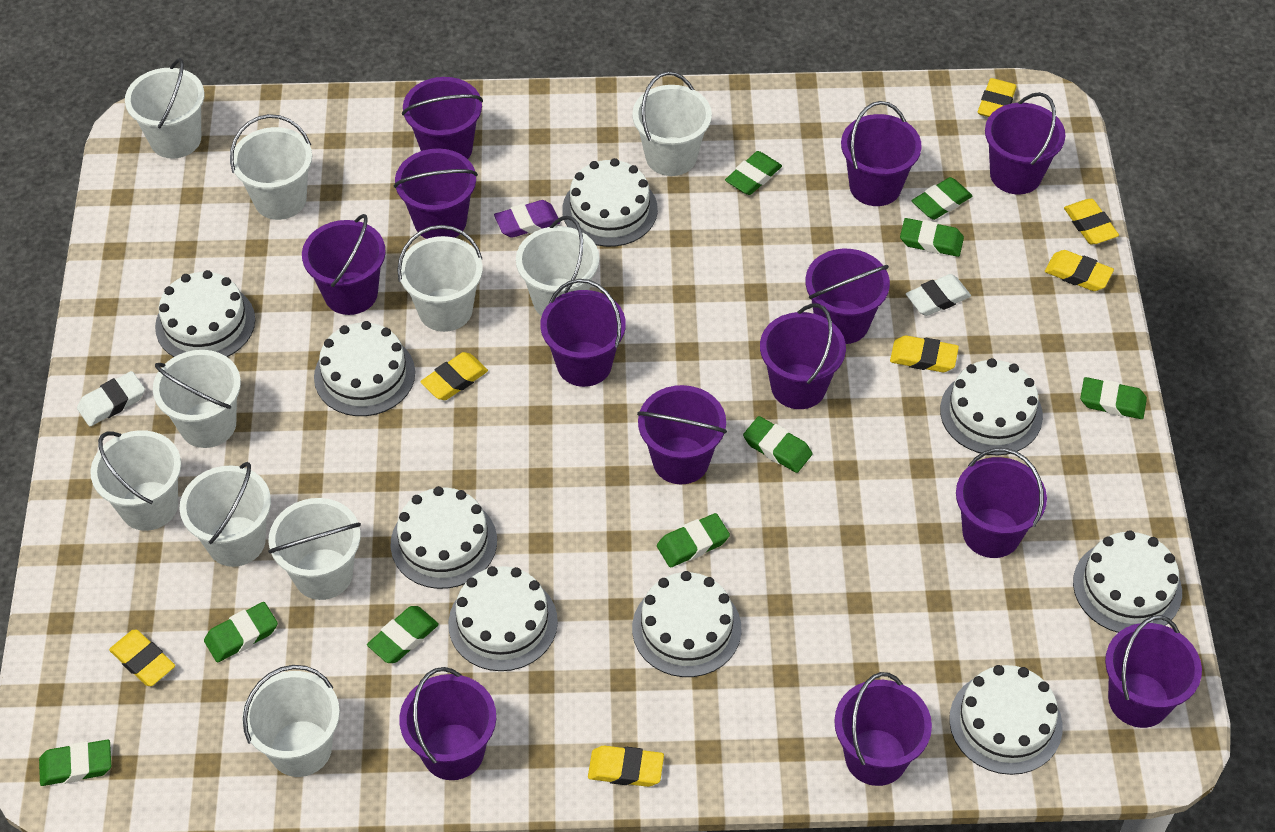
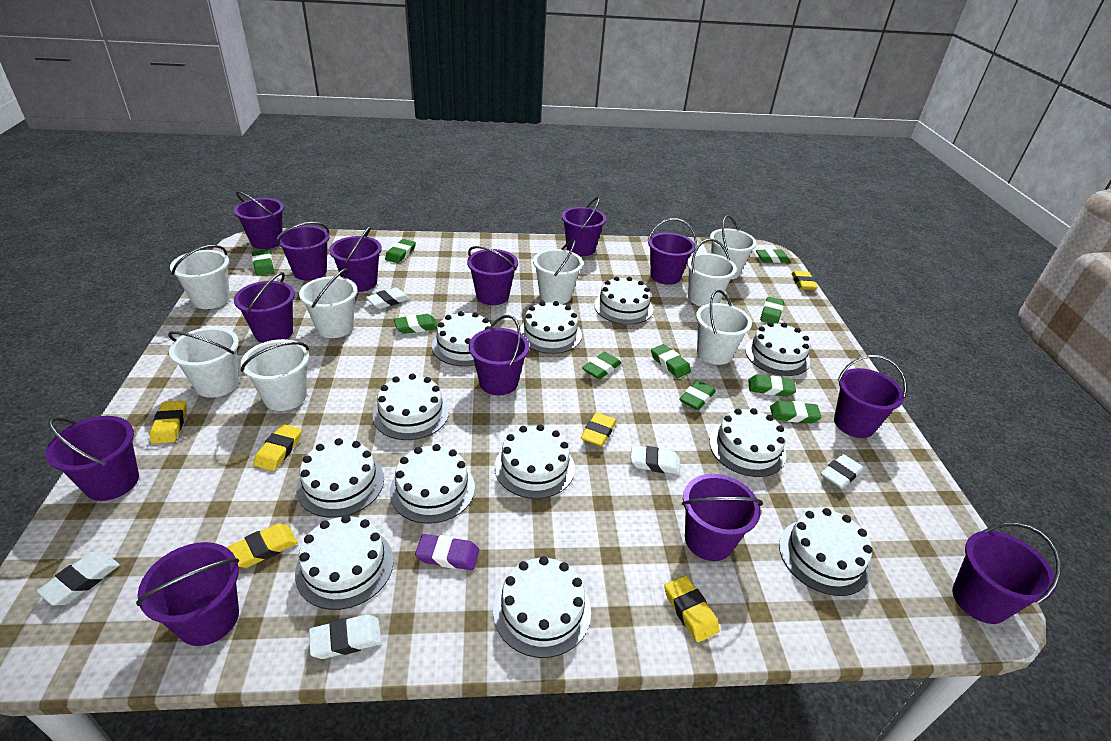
green eraser: [39,740,111,786] [204,602,278,662] [367,606,439,663] [657,513,730,568] [725,151,782,195] [743,416,812,473] [900,218,964,257] [912,177,972,220] [1080,377,1147,419] = 9 -> [252,249,274,275] [385,239,416,263] [394,314,438,334] [582,352,621,379] [651,344,691,378] [679,380,716,410] [748,374,796,397] [756,249,790,263] [760,297,784,324] [770,401,822,423] = 10
white bucket: [90,430,181,531] [125,58,205,159] [153,350,241,448] [179,462,271,567] [230,114,312,220] [242,665,340,777] [268,498,361,600] [397,225,483,332] [516,216,599,316] [632,72,712,176] = 10 -> [168,327,239,398] [170,245,230,309] [241,339,309,411] [299,268,358,338] [533,239,583,304] [687,239,737,307] [696,290,752,365] [710,215,757,279] = 8
white cake: [155,270,255,357] [314,321,415,416] [391,486,497,589] [448,566,558,671] [562,158,658,247] [632,571,741,677] [940,358,1043,456] [949,665,1063,775] [1073,530,1182,633] = 9 -> [295,515,394,610] [296,438,384,518] [373,373,449,440] [389,444,475,524] [432,311,491,366] [493,556,591,658] [495,424,575,499] [520,301,582,354] [594,276,653,325] [709,408,786,477] [745,322,810,376] [779,508,873,596] = 12
white eraser: [77,371,145,426] [906,274,971,316] = 2 -> [36,552,120,606] [309,614,382,659] [366,287,409,309] [630,445,680,474] [821,454,863,489] = 5
yellow eraser: [109,630,175,686] [421,352,488,400] [588,746,664,787] [890,335,959,372] [978,78,1017,117] [1045,250,1114,291] [1064,199,1119,245] = 7 -> [150,401,187,444] [227,524,298,568] [254,424,302,471] [581,412,617,446] [664,576,720,642] [791,271,818,290] = 6

